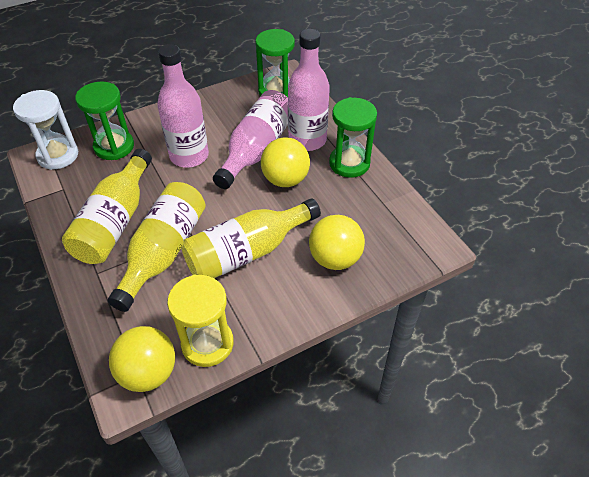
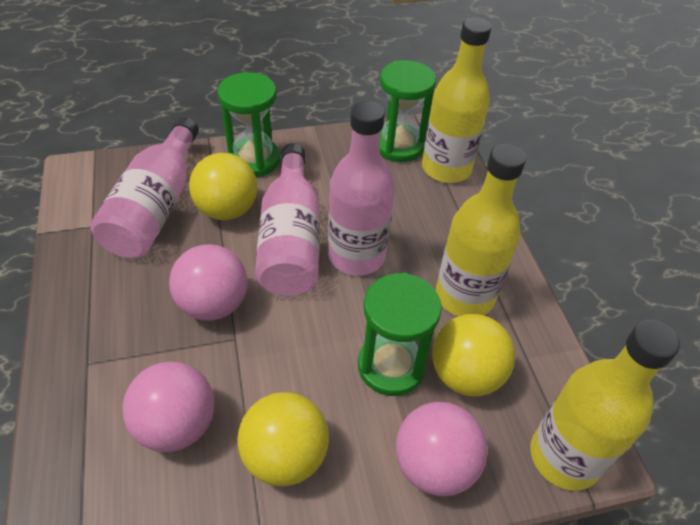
pink ball: none = 0 -> [122,362,214,452] [169,244,248,321] [396,402,487,496] = 3
white hourglass: [13,90,78,170] = 1 -> none = 0
yellow hourglass: [167,275,234,367] = 1 -> none = 0

